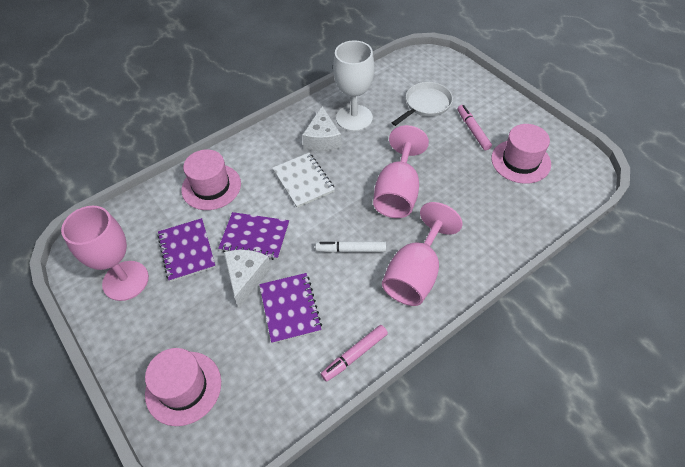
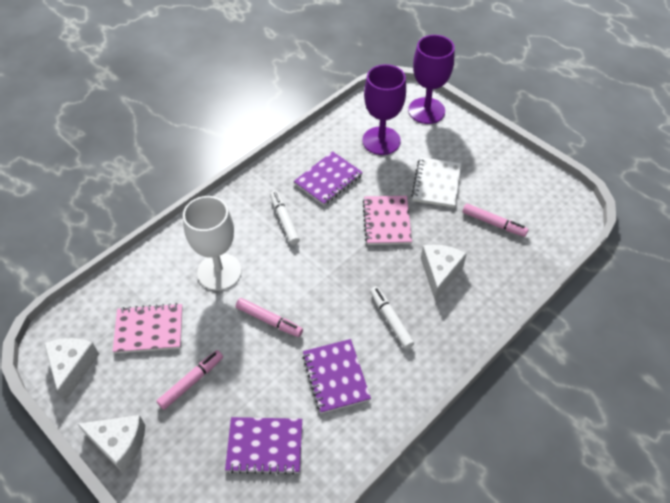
pink goblet: [61,206,149,301] [373,125,429,218] [382,202,463,306] = 3 -> none = 0
pink hat: [145,348,221,426] [181,149,241,210] [491,124,551,184] = 3 -> none = 0
pink marker: [321,325,388,382] [457,105,492,150] = 2 -> [157,350,223,410] [236,298,303,337] [462,203,528,237] = 3
pink notebook: none = 0 -> [113,303,183,354] [363,196,412,245] = 2
purple goblet: none = 0 -> [362,64,406,155] [408,35,455,124] = 2
white cheese: [224,250,271,308] [302,106,342,151] = 2 -> [44,338,99,402] [77,415,145,473] [421,245,467,300] = 3
white marker: [315,241,386,253] = 1 -> [270,191,300,245] [370,286,414,349] = 2
white pan: [392,82,453,126] = 1 -> none = 0

